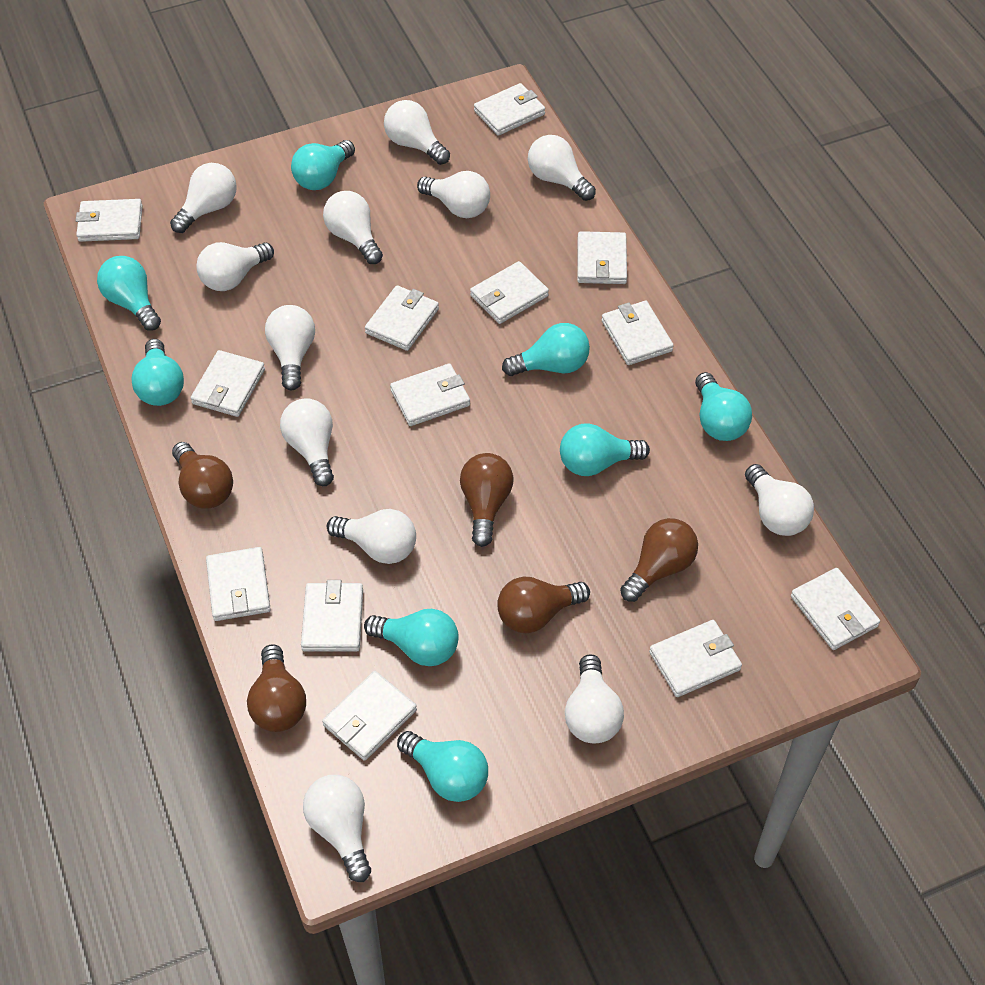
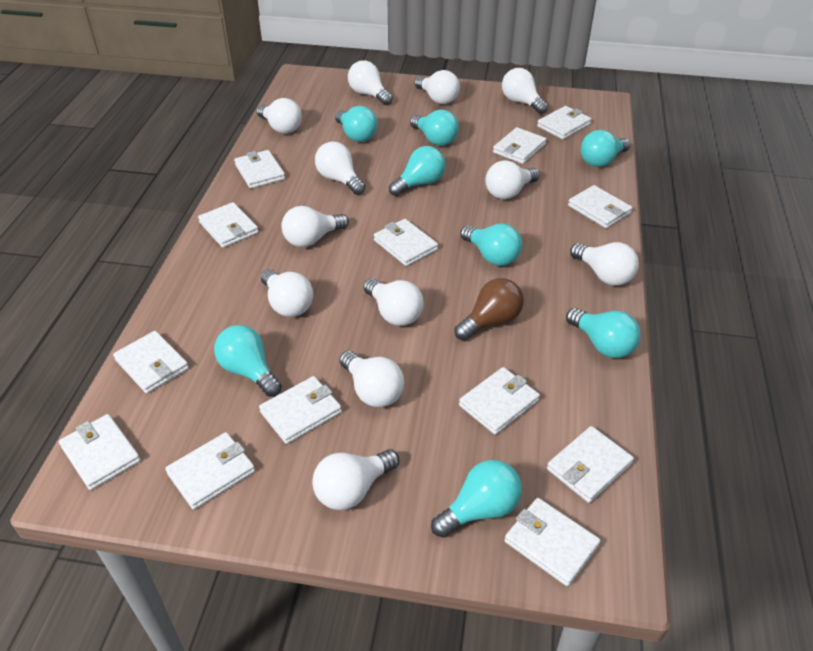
brown light bulb: [172,442,233,509] [247,645,306,732] [460,453,513,547] [497,577,590,633] [620,518,698,602] = 5 -> [454,278,524,340] = 1

